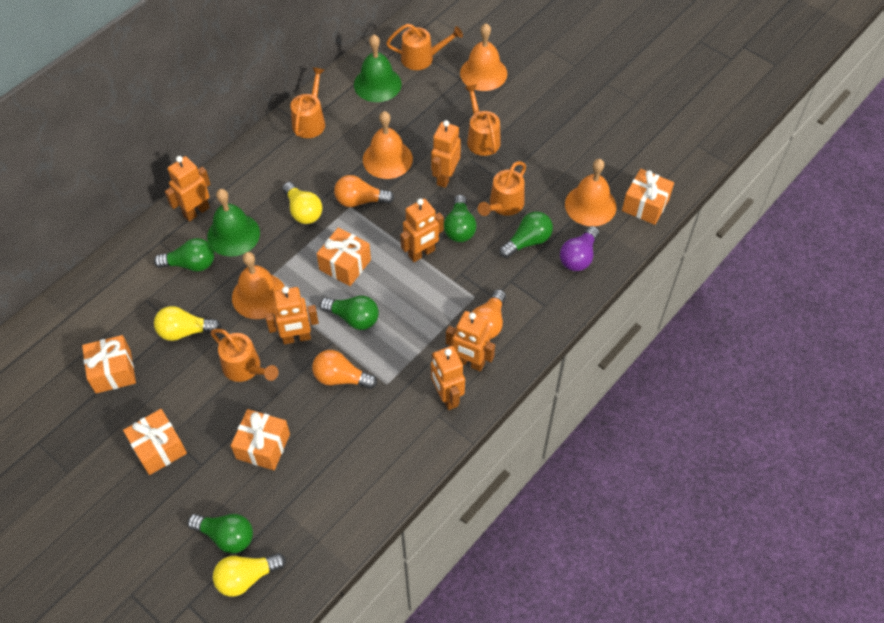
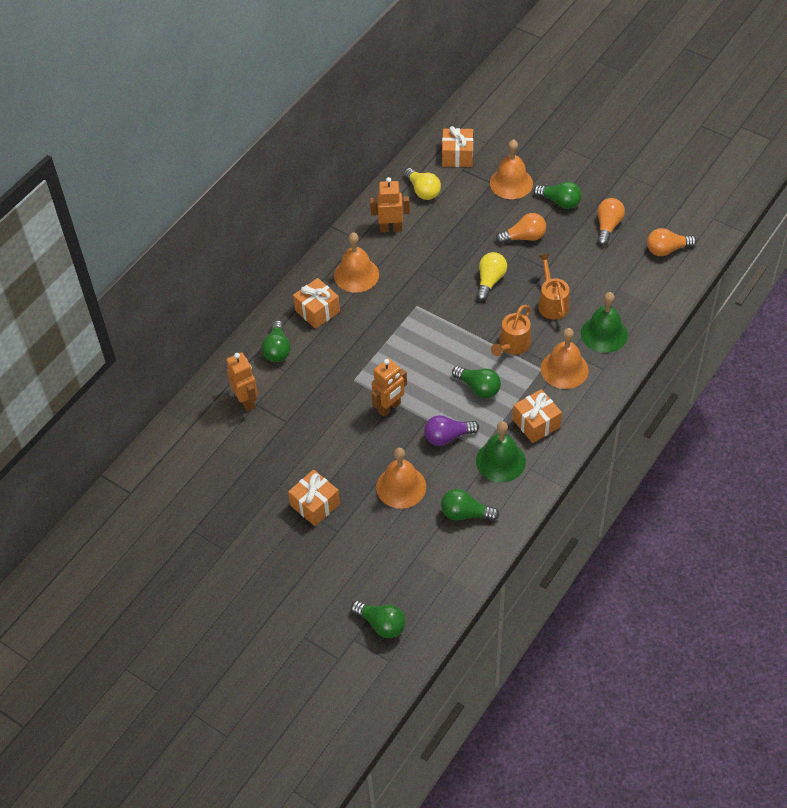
orange gift: [82,335,136,393] [123,409,187,475] [231,409,290,470] [317,227,371,286] [622,169,674,225] = 5 -> [288,470,340,526] [293,278,340,329] [442,126,473,167] [513,389,562,443] = 4
orange robot: [165,156,211,222] [265,287,319,344] [400,199,444,262] [431,120,461,188] [431,346,465,410] [446,311,495,372] = 6 -> [226,352,258,411] [370,177,410,232] [371,358,407,417] = 3
orange watering can: [210,329,278,382] [291,67,325,138] [386,24,463,70] [464,84,501,156] [478,161,526,216] = 5 -> [491,305,531,356] [538,253,569,320] = 2
yellow light bulb: [154,306,221,341] [213,553,286,597] [282,182,322,224] = 3 -> [404,168,441,200] [476,252,507,301] = 2

